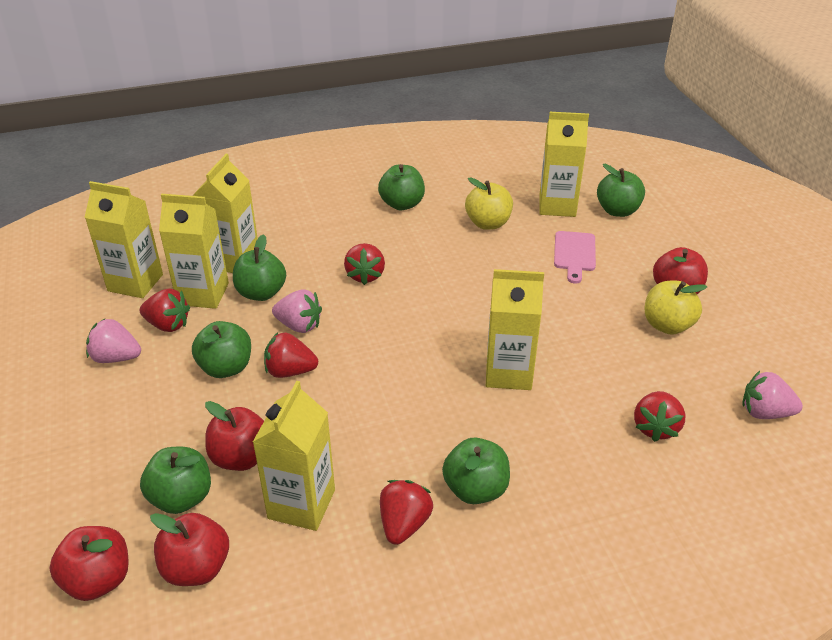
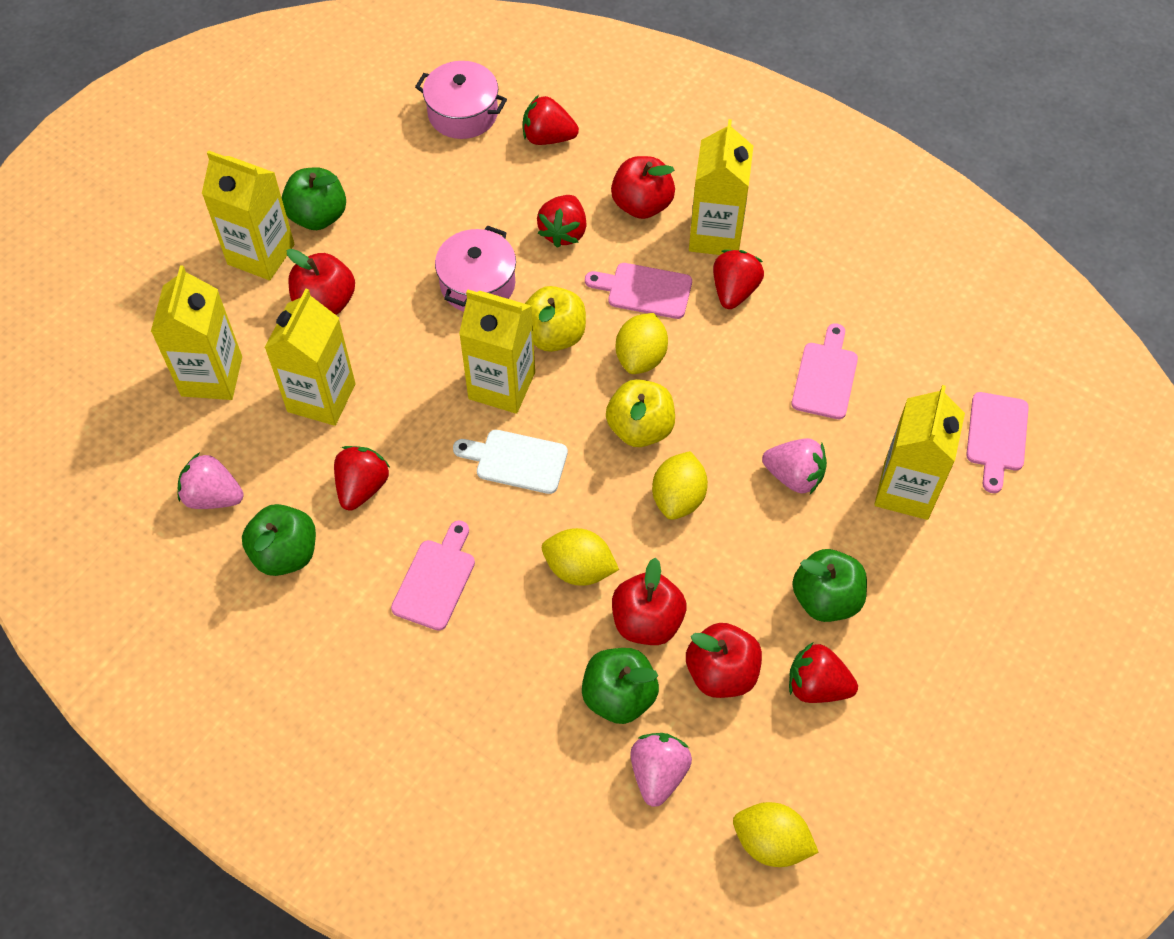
green apple: [140,446,211,514] [192,321,251,378] [233,234,286,301] [378,164,425,210] [442,437,510,504] [597,164,645,217] = 6 -> [242,504,316,576] [282,167,346,230] [582,648,659,724] [792,549,867,622] = 4
pink cutting board: [554,231,596,283] = 1 -> [391,520,475,631] [585,263,692,319] [792,323,858,419] [966,392,1029,493] = 4
pink pot: none = 0 -> [415,61,507,139] [435,226,516,312] = 2
white cutting board: none = 0 -> [453,430,568,494] = 1
yellow lemon: none = 0 -> [542,528,619,586] [616,313,668,374] [652,451,708,520] [733,802,819,867] = 4

